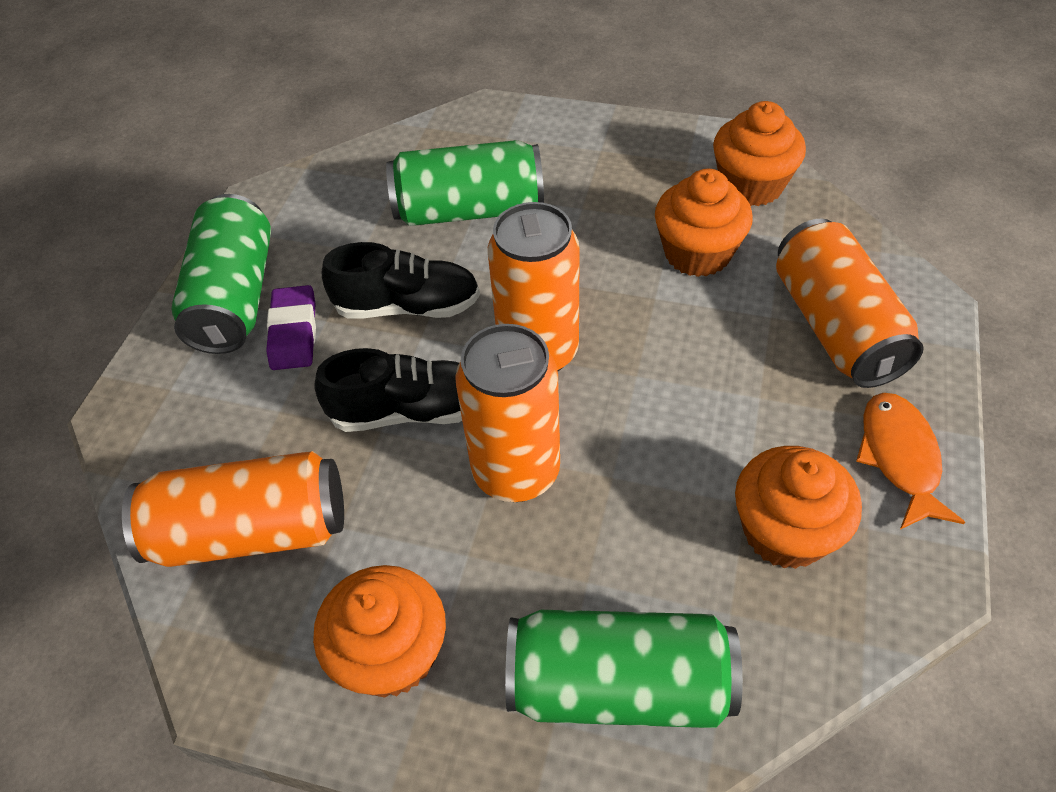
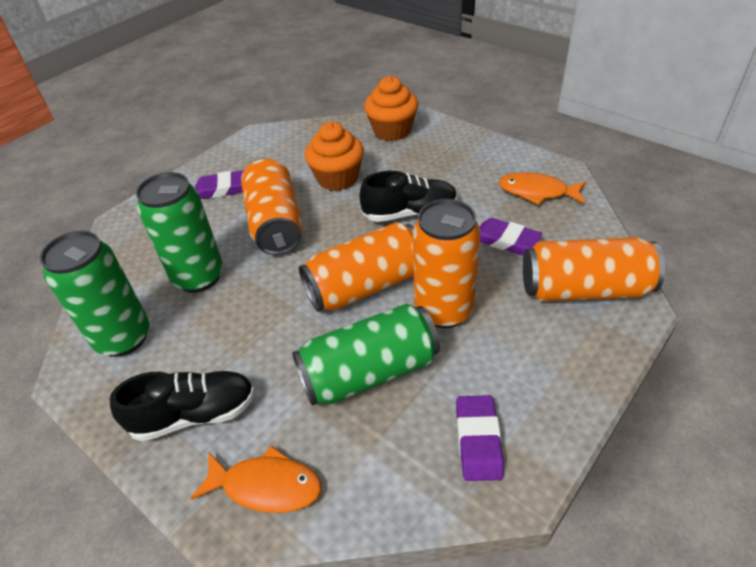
orange cupcake: [313,565,446,698] [655,169,753,277] [713,101,806,206] [735,446,862,569] = 4 -> [305,122,364,191] [364,76,418,141] = 2
orange fish: [856,393,965,529] = 1 -> [191,445,322,513] [499,172,586,205] = 2
purple eraser: [266,285,316,370] = 1 -> [195,170,244,199] [456,395,504,481] [480,218,542,255] = 3

